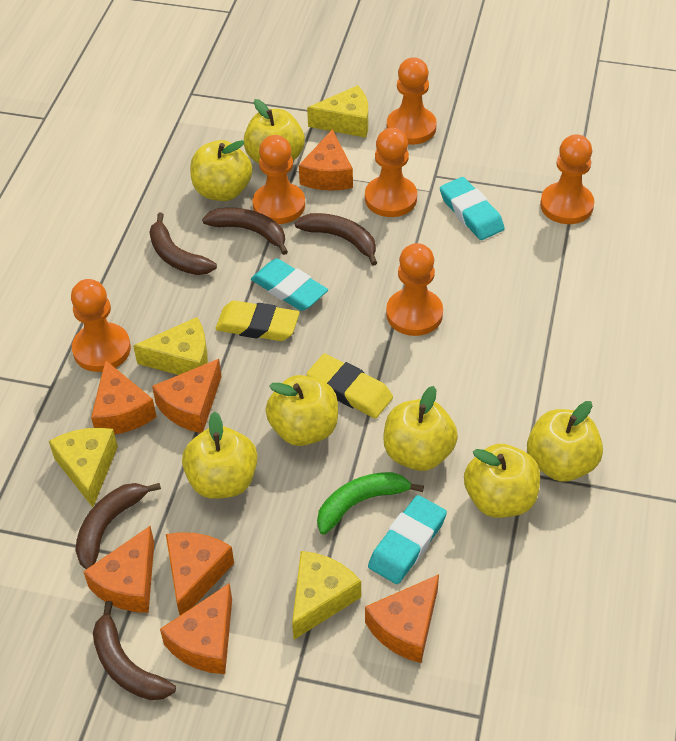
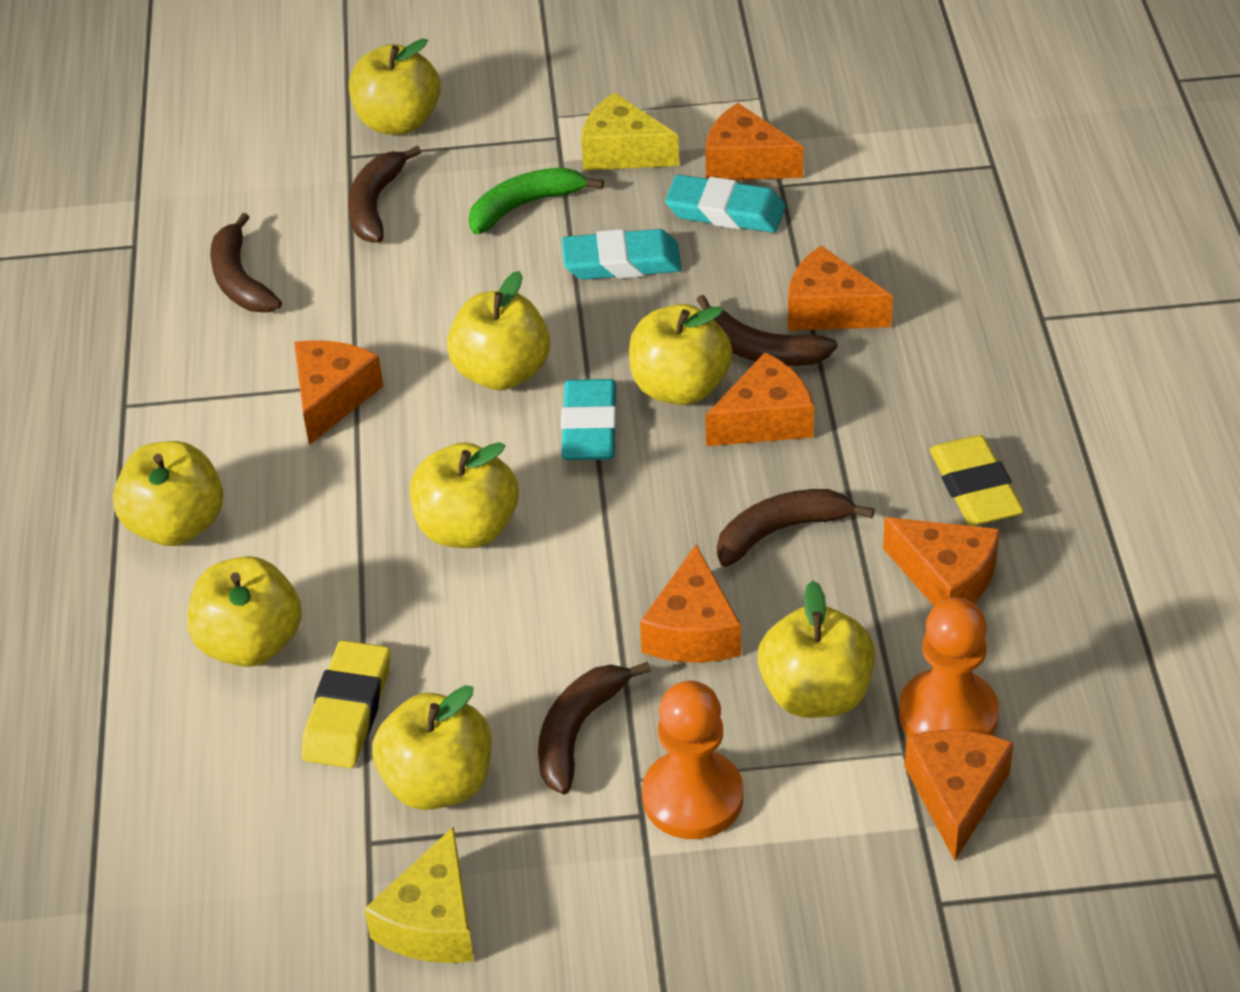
orange pawn: [71,279,131,372] [253,135,305,224] [365,128,417,217] [386,243,443,336] [387,58,437,145] [540,134,594,224] = 6 -> [642,681,743,839] [899,597,999,736] = 2
yellow apple: [182,412,257,499] [190,140,252,201] [244,99,305,163] [266,375,338,446] [383,386,458,471] [464,444,540,518] [527,401,603,482] = 7 -> [113,441,224,546] [187,556,302,667] [349,39,441,135] [372,685,492,810] [410,442,519,548] [447,271,550,390] [629,304,732,405] [758,581,875,718] = 8
yellow cheese: [49,428,118,507] [133,317,208,375] [292,551,361,640] [307,85,368,138] = 4 -> [364,826,474,963] [581,92,679,170] = 2

